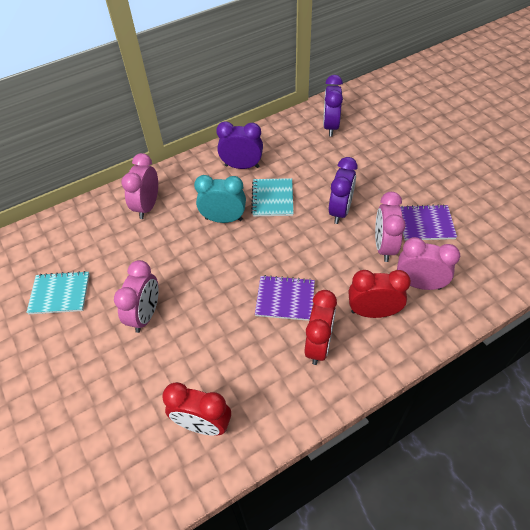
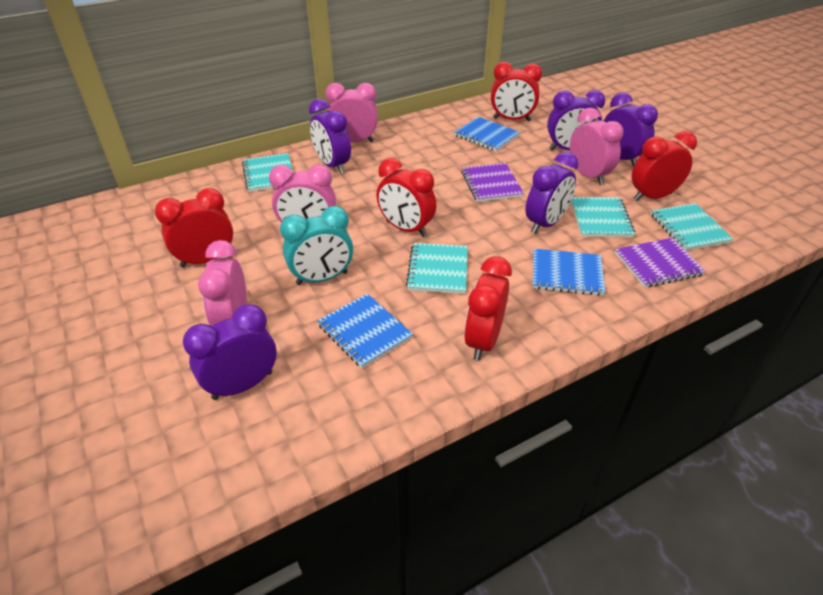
blue notebook: none = 0 -> [317,293,413,368] [454,117,520,151] [533,249,605,296] = 3
purple clock: [216,121,263,169] [323,75,343,136] [329,157,357,224] = 3 -> [183,304,277,400] [309,99,351,174] [525,152,579,234] [547,90,605,150] [604,92,658,167] = 5
red clock: [162,382,231,436] [305,290,337,365] [349,270,411,318] = 3 -> [155,188,233,268] [377,158,436,237] [464,256,512,361] [491,62,542,121] [632,131,697,201] = 5
turquoise notebook: [26,271,90,314] [251,178,293,216] = 2 -> [242,153,293,192] [406,243,468,294] [571,197,635,237] [651,203,733,251] = 4

